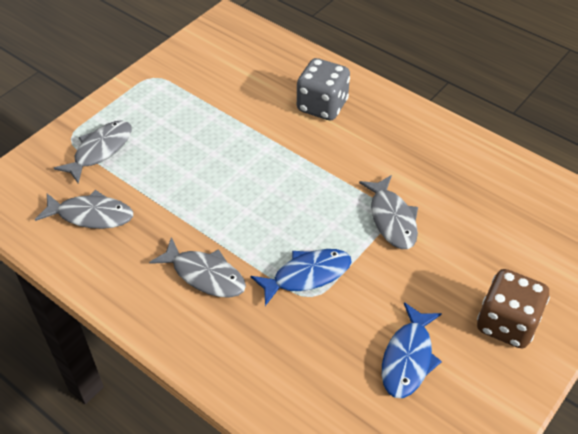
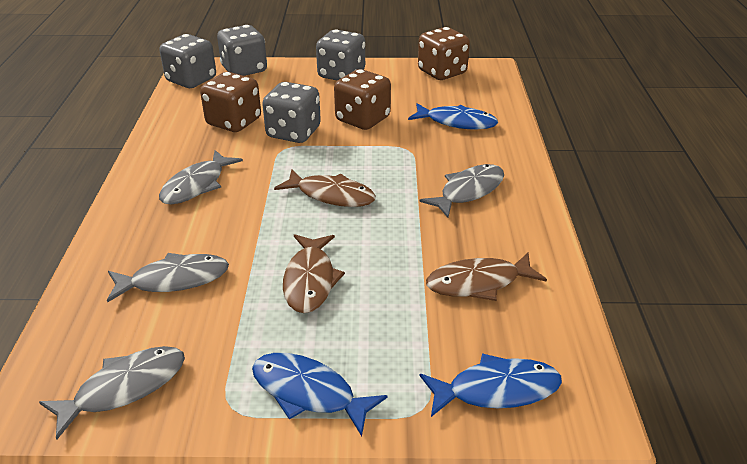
blue fish: [251,249,352,306] [382,302,442,398] = 2 -> [252,353,387,436] [408,103,498,130] [420,353,562,417] = 3
brown dice: [477,269,550,348] = 1 -> [200,72,261,132] [334,69,391,130] [418,27,470,80] = 3
brown fish: none = 0 -> [274,169,376,207] [283,234,345,313] [426,253,547,301] = 3
grey dice: [297,58,350,120] = 1 -> [159,34,216,88] [217,25,267,76] [262,82,321,143] [316,29,365,81] = 4

